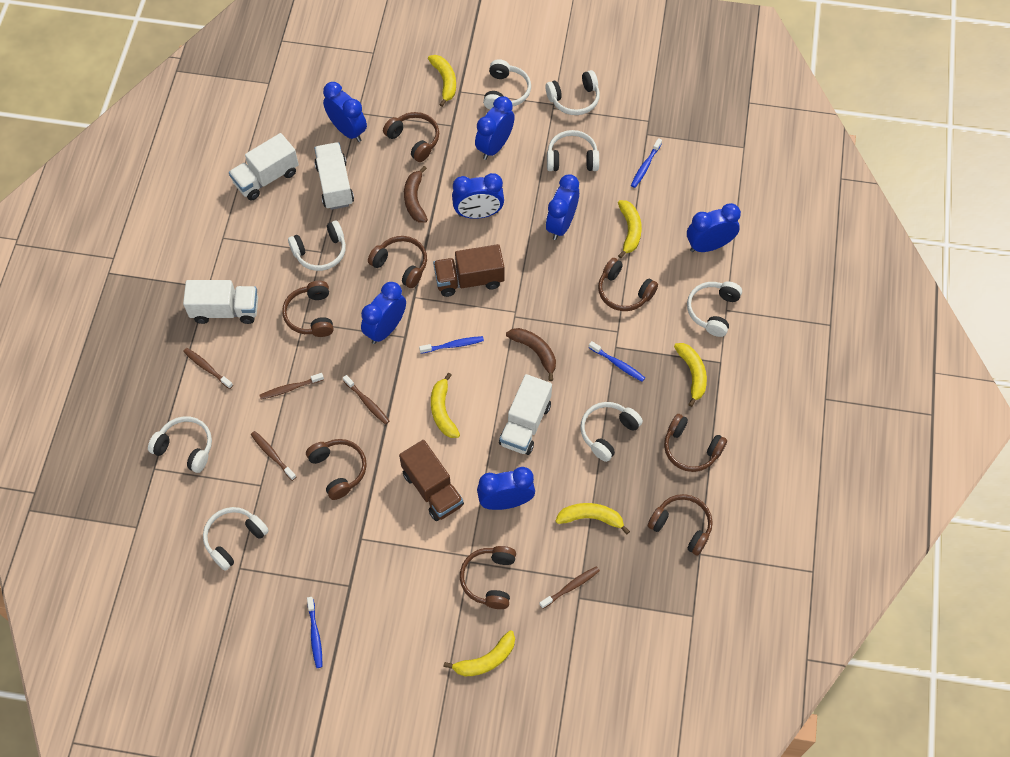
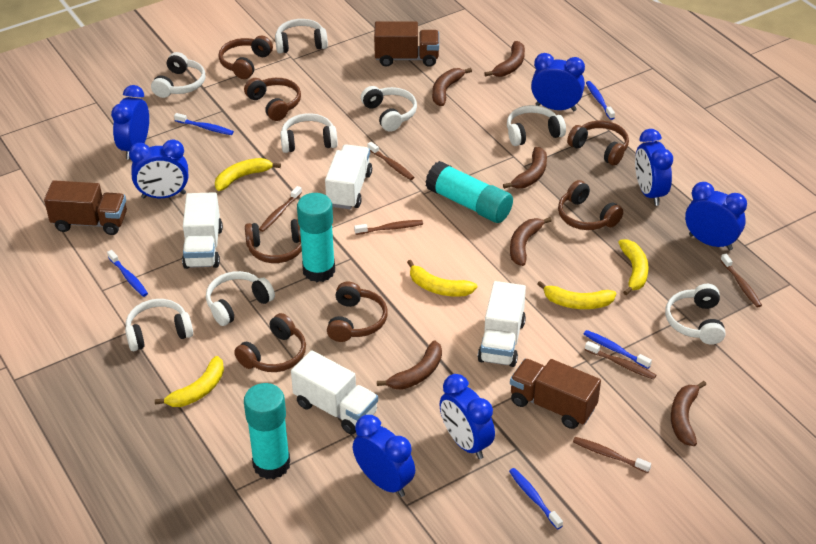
blue toothbrush: [307,597,322,668] [419,336,484,354] [589,341,645,382] [631,138,662,188] = 4 -> [107,250,148,297] [174,113,234,135] [509,468,563,529] [584,330,652,369] [586,81,615,120] = 5
brown banana: [404,166,428,223] [506,328,556,381] = 2 -> [377,340,442,390] [432,68,472,106] [485,41,525,77] [503,147,547,189] [510,217,552,266] [671,381,706,446] = 6
brown headphones: [282,281,333,337] [306,439,367,500] [368,236,427,288] [383,112,439,162] [460,546,516,609] [598,258,658,311] [648,494,713,556] [664,414,727,472] = 8 -> [219,36,273,79] [234,313,306,372] [244,78,301,121] [245,219,302,263] [327,282,388,342] [558,180,623,230] [567,121,629,166] = 7
brown toothbrush: [183,348,233,389] [251,431,296,481] [260,373,324,400] [343,375,389,425] [539,566,600,609] = 5 -> [259,186,302,232] [354,220,423,235] [368,142,414,180] [573,437,651,473] [585,341,656,380] [721,254,762,307] = 6
brown truck: [399,440,464,521] [433,244,504,297] = 2 -> [44,180,127,235] [374,21,439,67] [510,359,601,429] = 3
turquoise glue stick: none = 0 -> [244,383,290,479] [297,193,335,282] [425,161,513,223] = 3
yellow banana: [428,55,456,107] [431,373,460,438] [444,630,515,676] [556,503,630,534] [618,200,642,258] [674,343,707,407] = 6 -> [155,356,224,407] [215,158,281,191] [407,260,477,297] [537,281,616,309] [618,239,649,295] = 5

